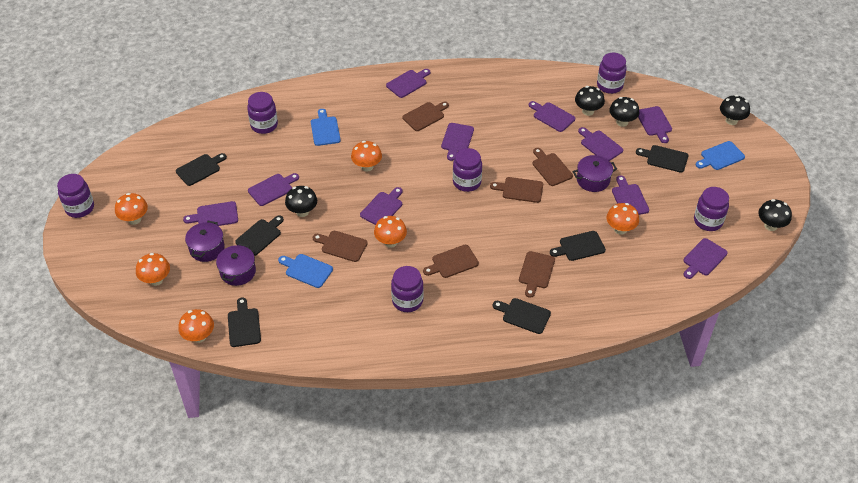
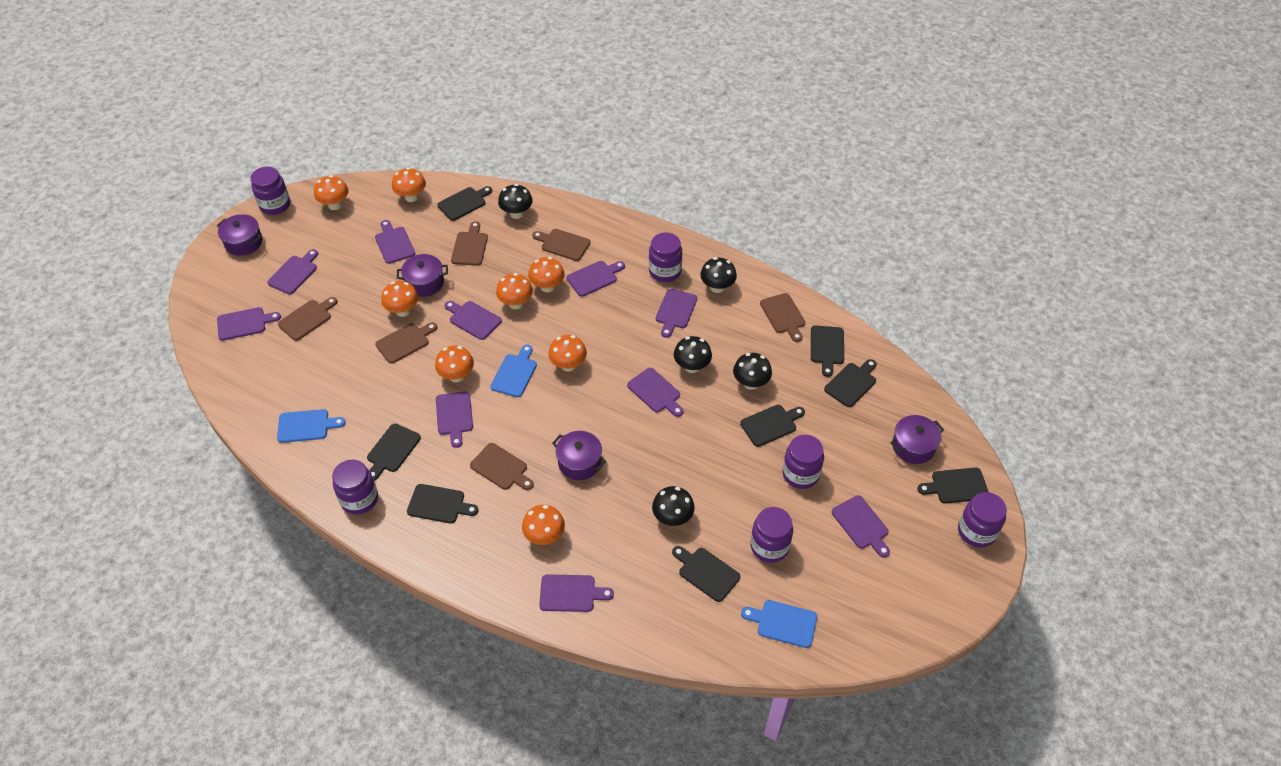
black cutting board: [176,153,227,186] [228,298,261,347] [235,215,284,256] [493,298,551,334] [550,231,606,261] [636,145,688,173] = 6 -> [367,424,421,481] [407,484,478,524] [437,186,492,221] [672,546,740,602] [740,405,805,447] [811,325,844,377] [824,359,877,407] [917,467,988,504] = 8
orange mushroom: [115,193,148,225] [136,253,170,286] [178,309,214,343] [351,141,382,171] [374,216,407,248] [606,203,639,235] = 6 -> [314,175,349,210] [381,281,418,317] [392,167,426,202] [435,345,474,382] [496,273,533,309] [522,505,565,545] [528,257,565,293] [548,335,587,371] = 8
purple pot: [185,221,225,262] [216,244,256,286] [573,155,617,192] = 3 -> [217,214,262,256] [397,254,448,297] [552,431,606,480] [890,415,944,464] = 4

